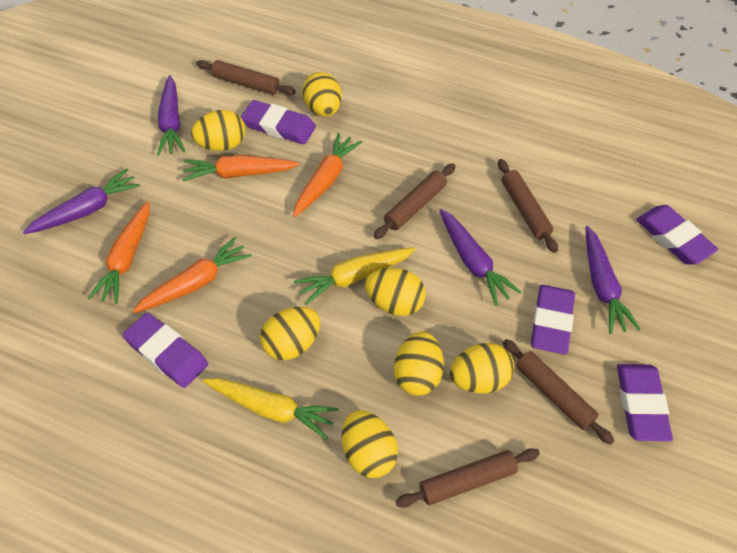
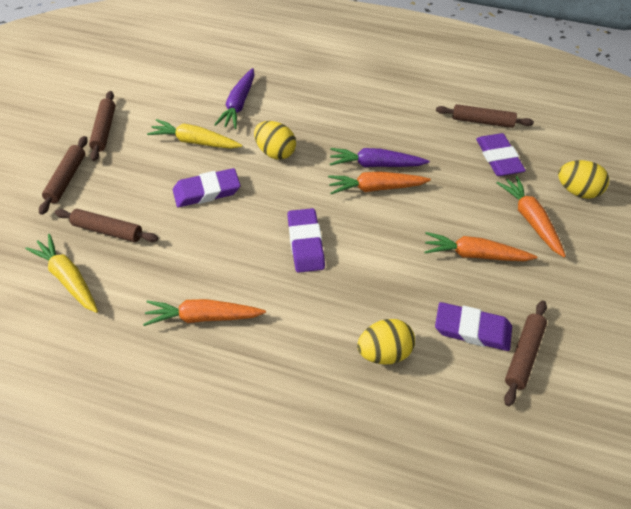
purple carrot: [23,169,140,234] [157,75,185,156] [439,209,521,306] [586,226,640,334] = 4 -> [214,68,254,129] [330,148,429,167] = 2
purple eraser: [123,312,208,388] [241,100,316,145] [531,285,575,355] [617,364,673,441] [636,205,718,264] = 5 -> [173,168,240,207] [287,208,325,273] [435,302,512,351] [476,133,526,176] = 4
yellow egg: [191,110,245,151] [260,307,320,360] [302,72,342,117] [342,410,398,478] [365,268,426,316] [394,332,444,396] [450,343,514,393] = 7 -> [254,121,296,160] [357,319,415,364] [558,160,609,199] = 3

